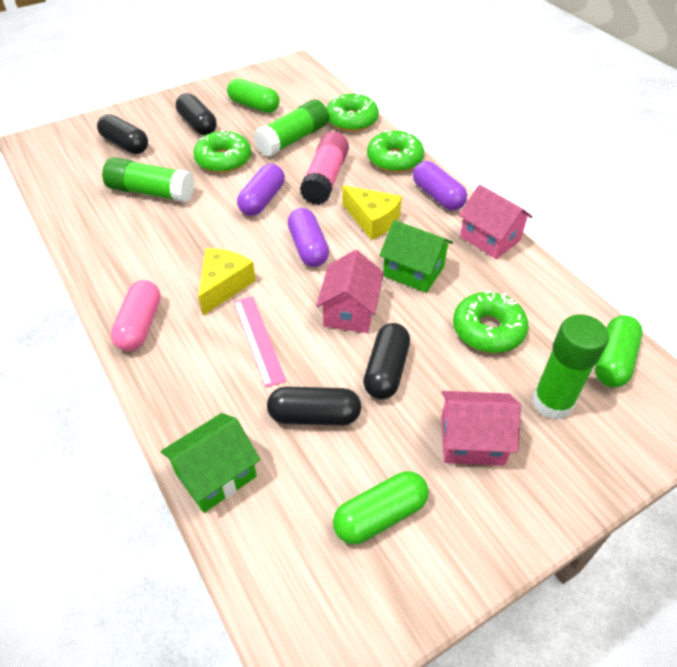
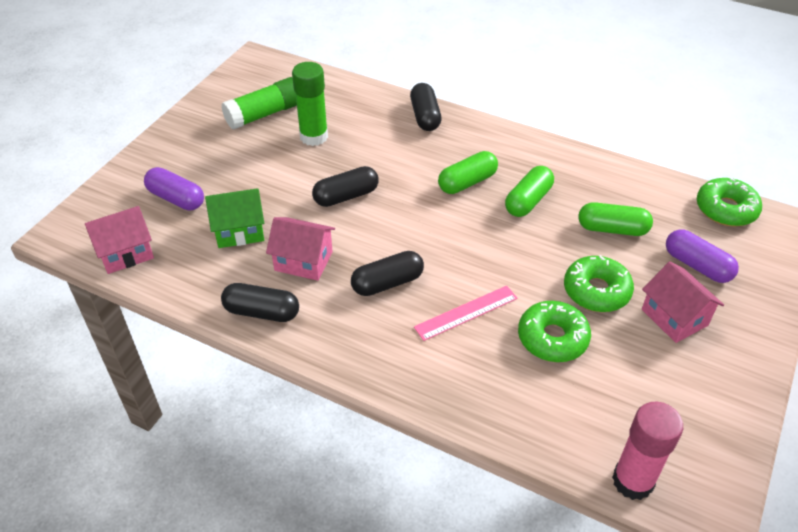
green donut: [193,130,251,173] [326,92,379,132] [367,130,424,172] [453,291,529,353] = 4 -> [518,301,591,362] [564,255,634,312] [697,178,762,226] = 3
green glue stick: [102,157,195,202] [253,99,329,157] [532,314,609,420] = 3 -> [221,77,297,130] [292,62,328,146] = 2
green house: [161,413,260,513] [379,220,453,293] = 2 -> [205,188,264,248] = 1
pink capsule: [111,280,161,351] = 1 -> none = 0
purple capsule: [237,164,285,216] [288,208,329,267] [413,161,467,211] = 3 -> [144,167,204,211] [666,229,739,283] = 2
yellow cheese: [198,248,256,315] [343,186,402,240] = 2 -> none = 0

